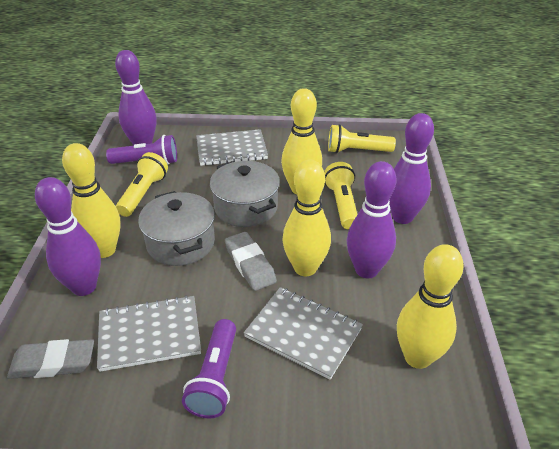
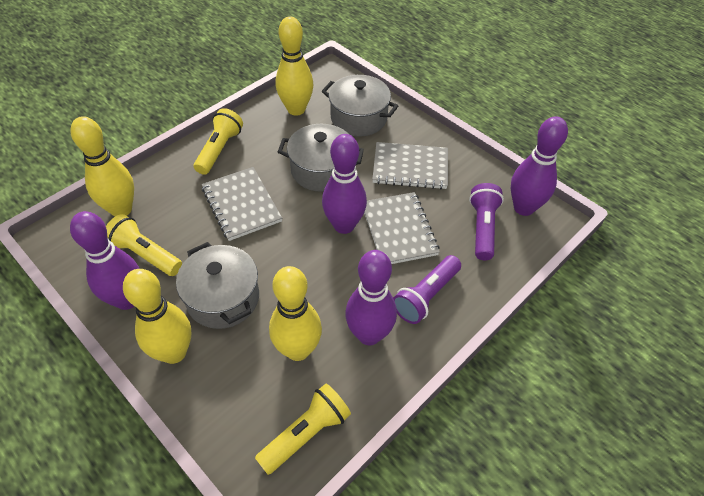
grey eraser: [7,339,94,379] [225,232,277,291] = 2 -> none = 0
grey pot: [138,191,215,266] [210,161,280,227] = 2 -> [176,242,259,329] [278,124,364,192] [322,75,398,136] = 3

